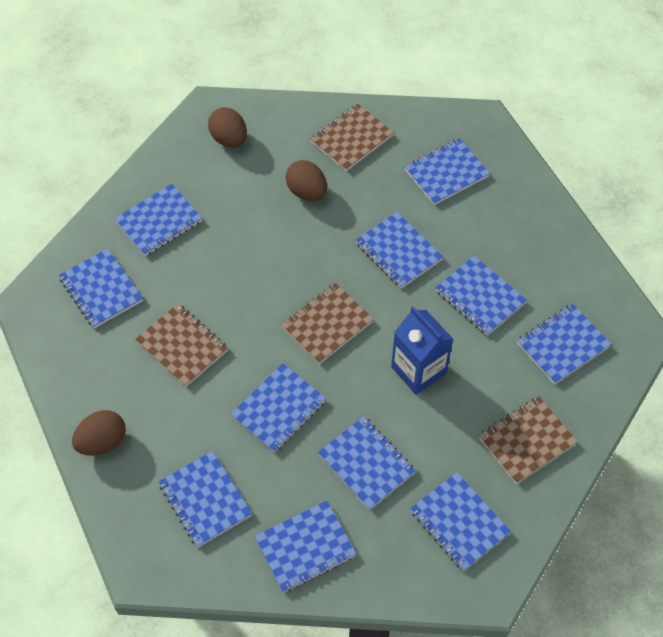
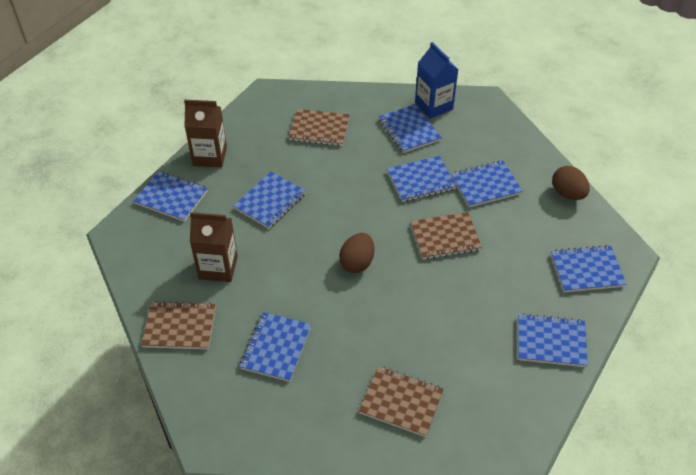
blue notebook: [59,248,143,328] [114,184,202,256] [158,451,252,547] [230,363,326,453] [255,501,356,593] [318,416,416,510] [356,212,443,289] [404,138,490,205] [410,472,511,571] [435,256,527,336] [517,304,611,384] = 11 -> [134,171,208,222] [234,171,306,229] [239,312,312,382] [379,104,442,153] [387,156,457,202] [451,160,523,208] [518,313,588,367] [551,245,627,292] = 8
brown carton: none = 0 -> [184,100,227,168] [190,212,238,282] = 2
brown egg: [72,410,126,455] [208,107,247,148] [285,160,327,201] = 3 -> [339,233,374,273] [552,166,590,200] = 2

